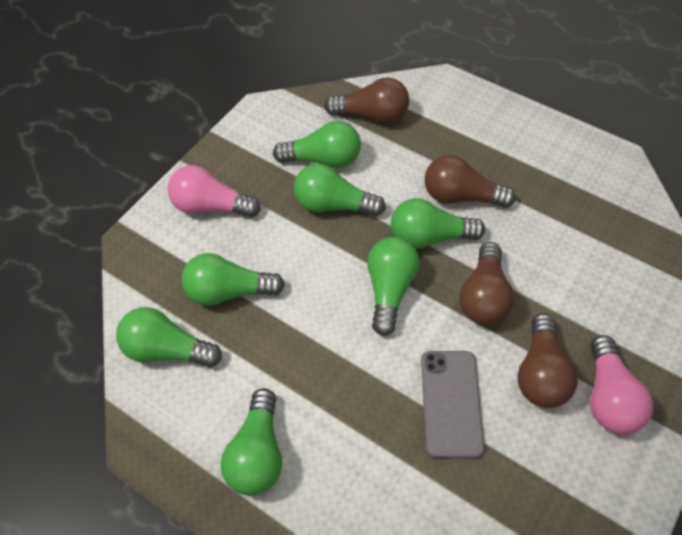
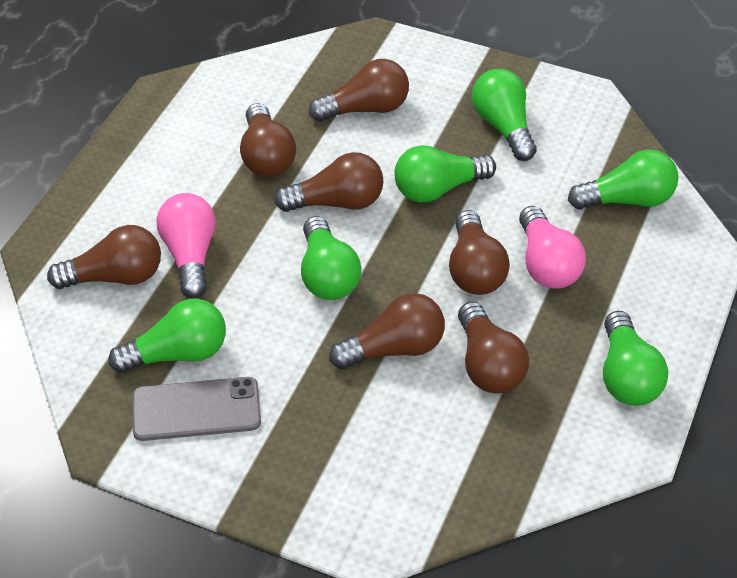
brown light bulb: [324,78,409,123] [424,155,516,208] [459,242,514,325] [517,314,578,408] = 4 -> [47,225,161,289] [240,103,296,177] [274,152,384,212] [309,59,409,122] [329,293,445,369] [449,210,510,295] [458,302,529,394] = 7
green light bulb: [116,307,222,368] [181,253,285,306] [221,388,282,496] [273,121,361,168] [294,164,386,216] [367,237,420,336] [391,198,485,249] = 7 -> [108,299,226,373] [301,216,361,300] [394,145,496,203] [472,69,537,161] [568,150,678,210] [603,311,668,406] = 6

